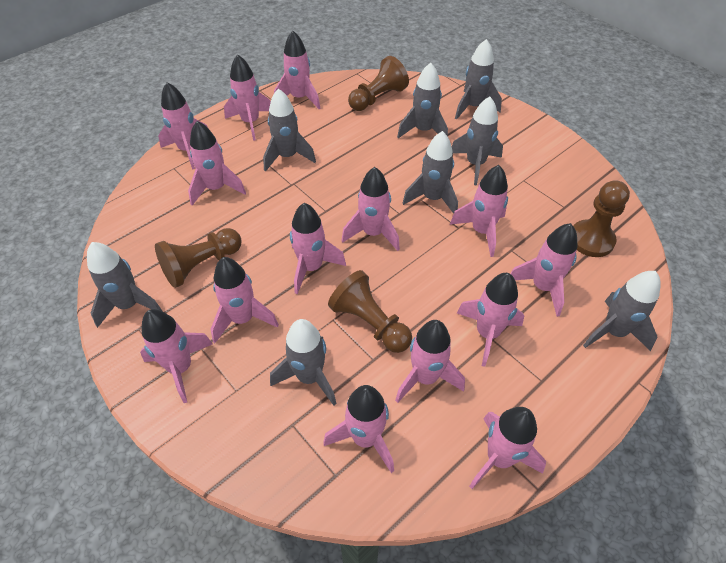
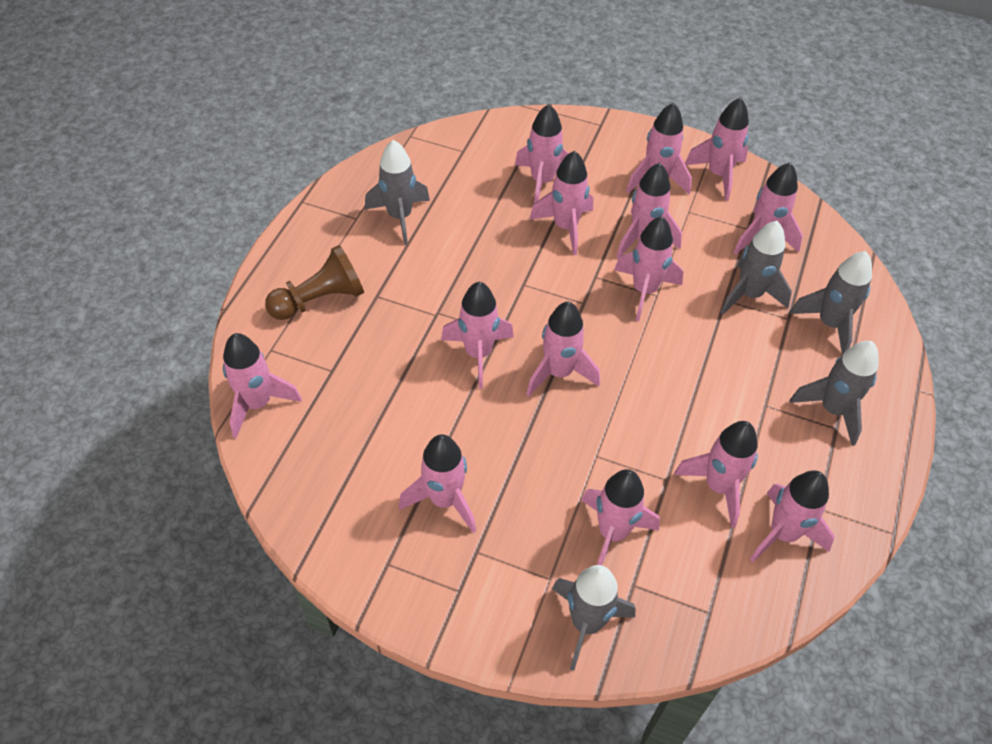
brown pawn: [155,228,241,288] [328,270,412,353] [348,56,409,111] [573,180,630,257] = 4 -> [265,245,364,320] = 1
grey rocket: [87,242,162,328] [263,88,316,172] [270,319,337,406] [397,63,448,138] [403,131,458,214] [452,96,503,185] [455,39,502,119] [583,271,661,351] = 8 -> [365,140,430,245] [552,565,635,671] [721,221,792,314] [789,251,872,355] [789,341,879,446] = 5

